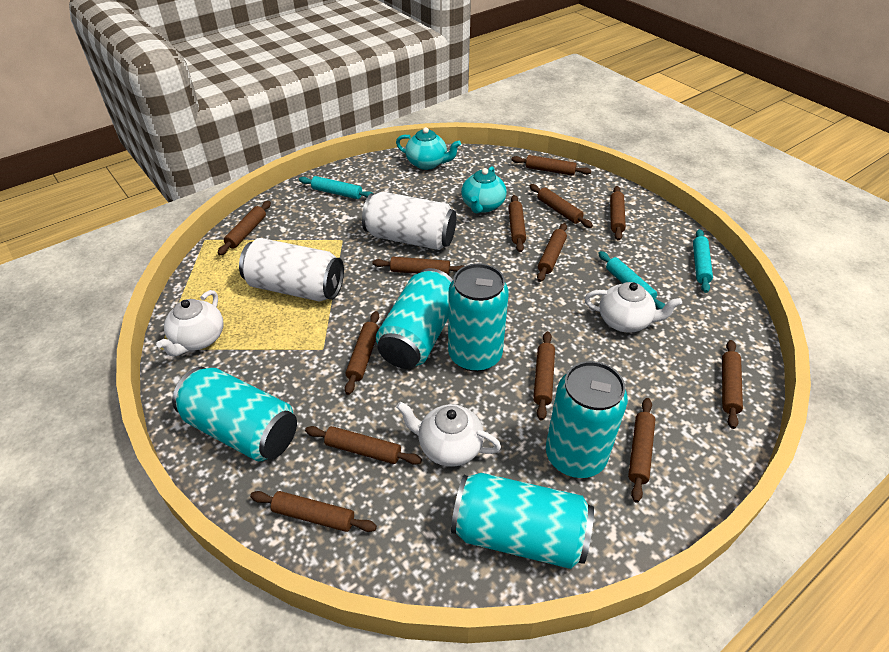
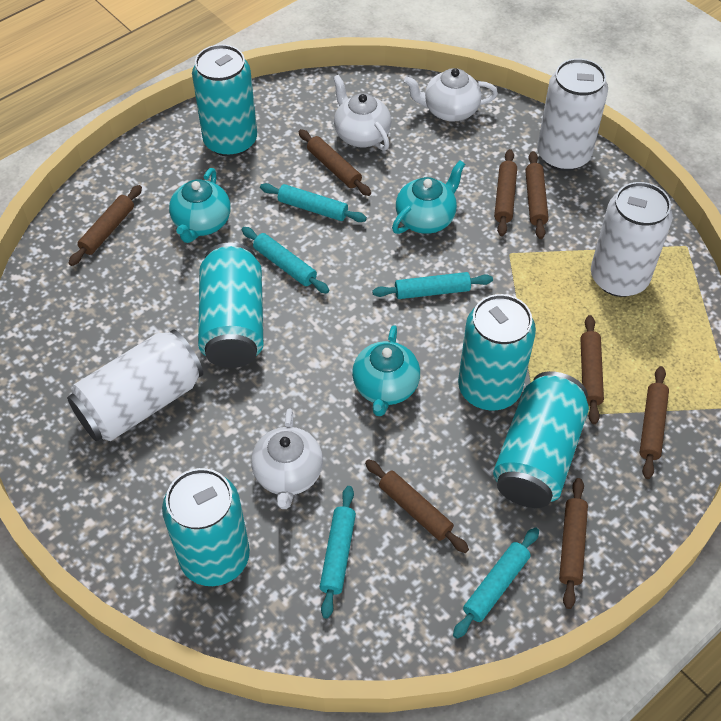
brown rolling pin: [218,201,271,255] [250,491,377,532] [305,426,422,465] [345,311,379,395] [372,257,464,275] [508,195,526,252] [511,155,592,176] [529,184,593,228] [533,331,555,421] [537,223,567,282] [610,186,626,241] [628,398,656,502] [722,340,743,429] = 13 -> [69,185,142,266] [299,129,371,196] [365,459,469,553] [494,149,517,236] [525,151,549,239] [559,478,588,609] [580,315,604,424] [639,366,669,479] = 8
turquoise rolling pin: [299,176,374,199] [598,251,665,310] [693,229,713,293] = 3 -> [242,227,329,294] [260,183,367,222] [320,486,356,619] [372,272,493,299] [453,527,539,639] = 5
turquoise teapot: [396,127,461,170] [461,166,507,213] = 2 -> [169,168,231,243] [352,325,420,416] [392,161,465,234] = 3
white can: [239,238,344,301] [362,192,456,250] = 2 -> [67,329,203,441] [537,58,608,171] [591,182,673,297] = 3

